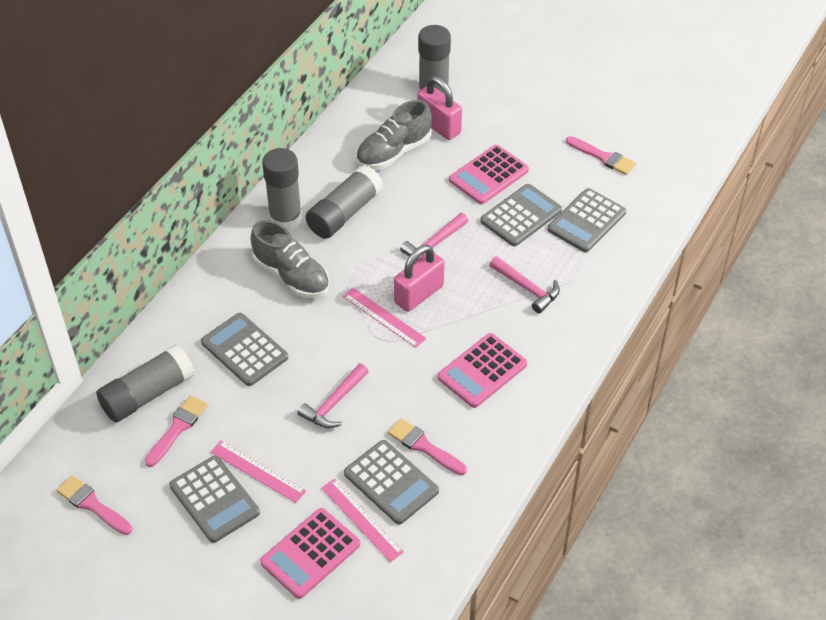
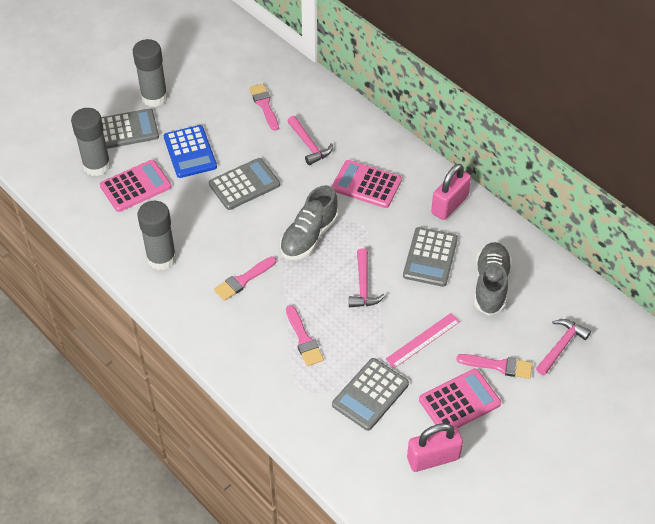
blue calculator: none = 0 -> [164,125,217,178] = 1
grey calculator: [169,456,260,543] [201,313,288,386] [344,440,439,524] [480,184,562,246] [548,188,626,252] = 5 -> [101,108,159,149] [209,158,280,210] [332,358,409,431] [403,227,458,287] = 4
grey glue stick: [96,345,195,422] [262,148,302,230] [305,165,383,239] [418,25,451,94] = 4 -> [71,108,111,176] [133,39,168,107] [138,201,176,270] = 3
pink ruler: [211,440,306,503] [321,478,404,562] [343,288,426,348] = 3 -> [386,313,460,368] = 1

